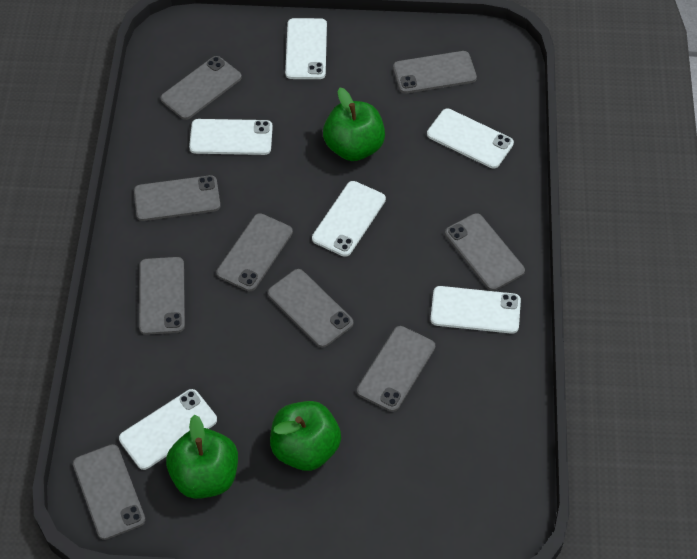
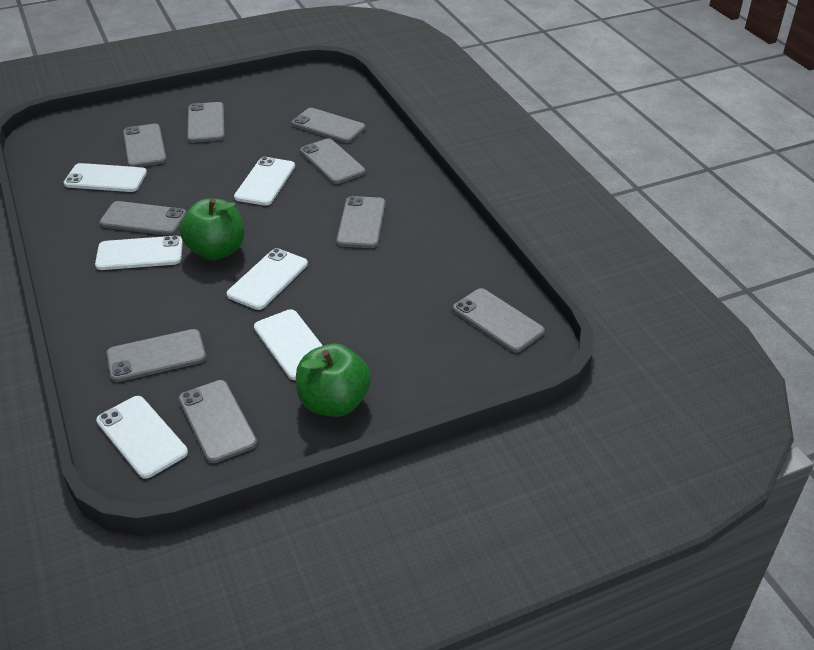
green apple: [166,414,238,499] [270,401,341,471] [323,87,385,161] = 3 -> [180,198,244,260] [296,344,371,417] = 2

